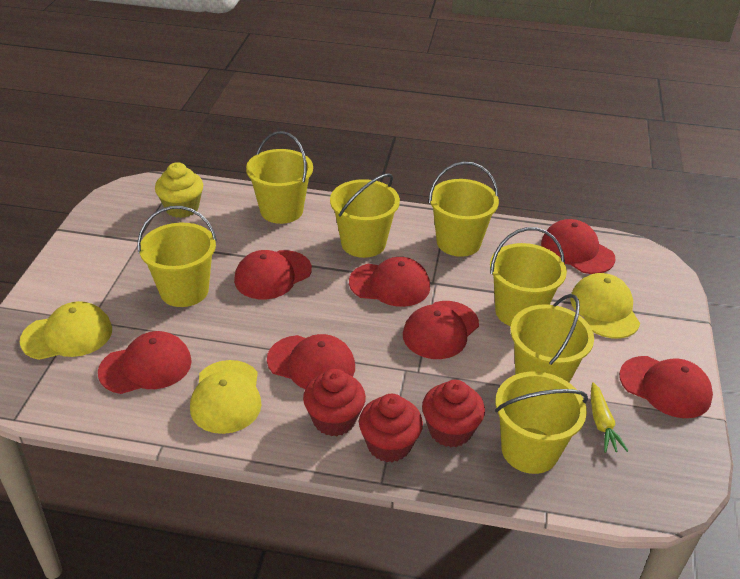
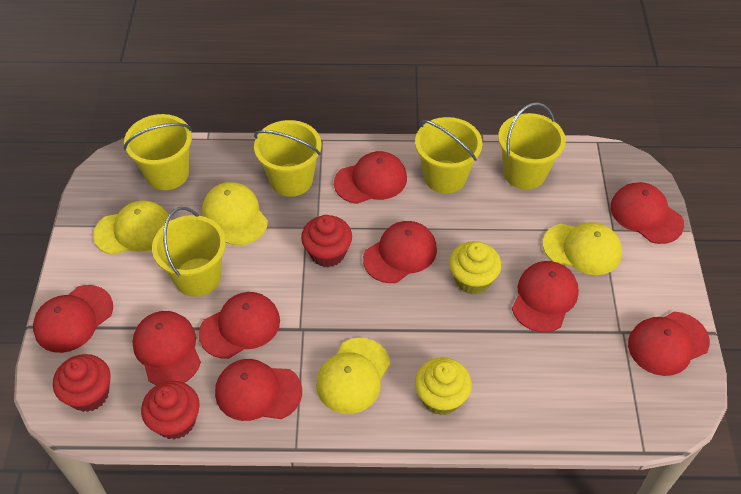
red cap: [98,331,192,394] [234,250,312,299] [267,334,355,389] [349,257,430,307] [403,301,479,359] [541,219,615,274] [619,356,713,418] = 7 -> [33,285,113,353] [132,311,201,385] [199,292,280,359] [215,359,302,421] [334,151,407,204] [363,221,437,283] [512,261,579,332] [610,182,684,244] [628,312,710,376] = 9
yellow bucket: [137,206,217,307] [246,131,313,224] [330,173,400,258] [429,161,499,257] [490,227,567,326] [495,372,588,474] [510,294,594,383] = 7 -> [124,114,192,190] [152,207,226,297] [254,120,322,197] [415,117,482,193] [498,102,566,189] = 5
yellow cap: [20,301,112,360] [190,360,262,434] [570,273,640,339] = 3 -> [93,201,171,255] [202,182,268,245] [316,338,390,414] [543,222,622,275] = 4
yellow carrot: [591,382,628,453] = 1 -> none = 0
yellow cupcake: [155,162,203,218] = 1 -> [415,357,472,415] [449,241,501,295] = 2

